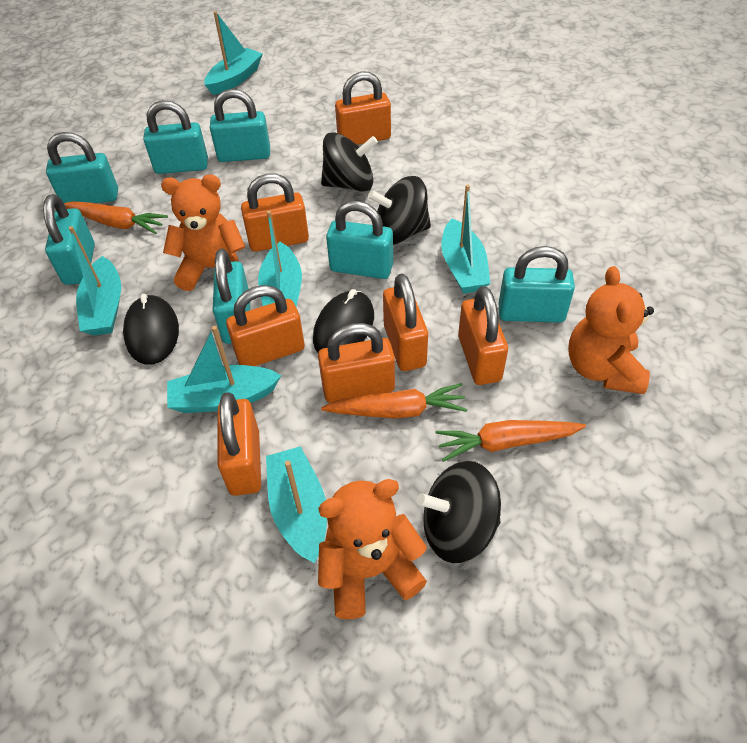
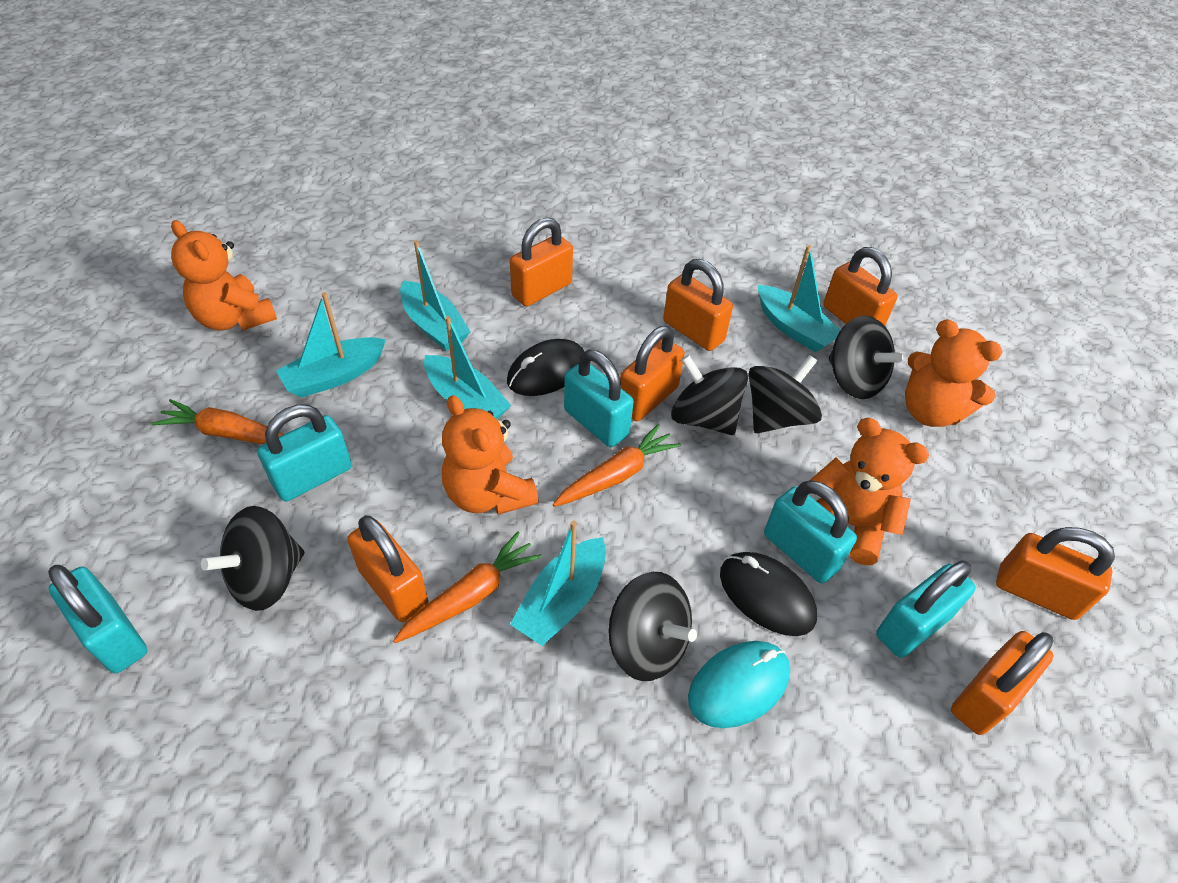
black spinning top: [321,132,378,192] [368,176,431,245] [417,461,501,563] = 3 -> [201,506,304,611] [608,572,697,681] [671,355,748,435] [749,355,822,433] [829,316,903,399] = 5
orange teddy bear: [161,174,245,291] [318,479,427,619] [568,266,654,394] = 3 -> [171,220,277,331] [442,395,539,515] [809,418,929,565] [905,320,1003,427] = 4
turquoise boat: [69,226,121,336] [167,326,281,413] [204,11,263,95] [258,210,302,307] [266,446,327,563] [441,184,491,294] = 6 -> [276,292,386,398] [400,240,471,351] [424,316,511,419] [510,521,606,646] [758,245,840,353] = 5
turquoise mouse: none = 0 -> [688,641,790,728] = 1
turquoise padlock: [43,194,95,285] [46,132,118,203] [143,100,208,174] [210,89,270,162] [213,249,250,344] [326,201,393,279] [499,246,575,323] = 7 -> [48,565,147,673] [257,405,352,501] [564,349,634,447] [764,480,857,583] [876,560,976,658] = 5

